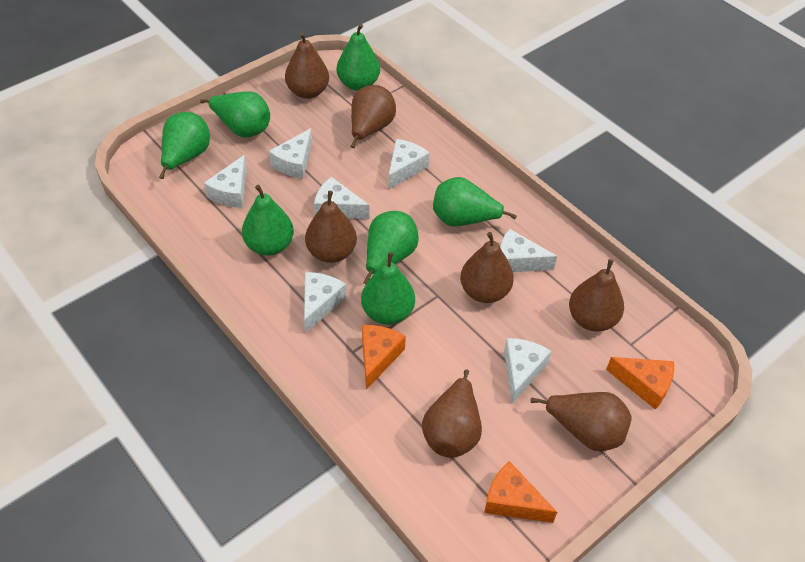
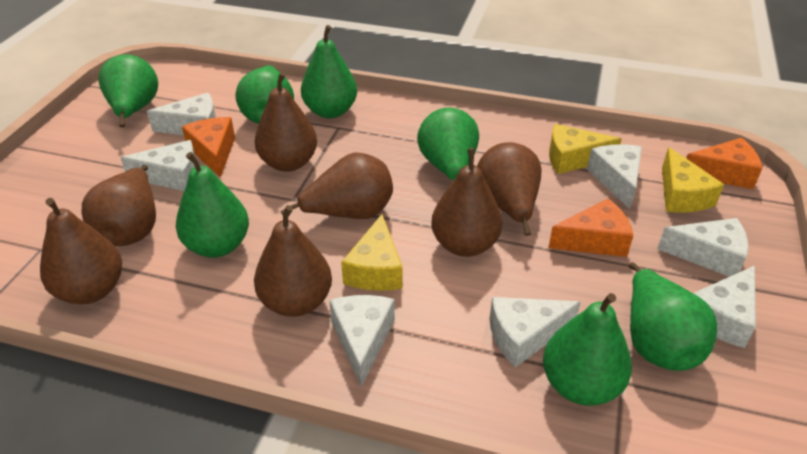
yellow cheese: none = 0 -> [341,214,403,291] [549,124,622,174] [662,147,724,213] = 3

